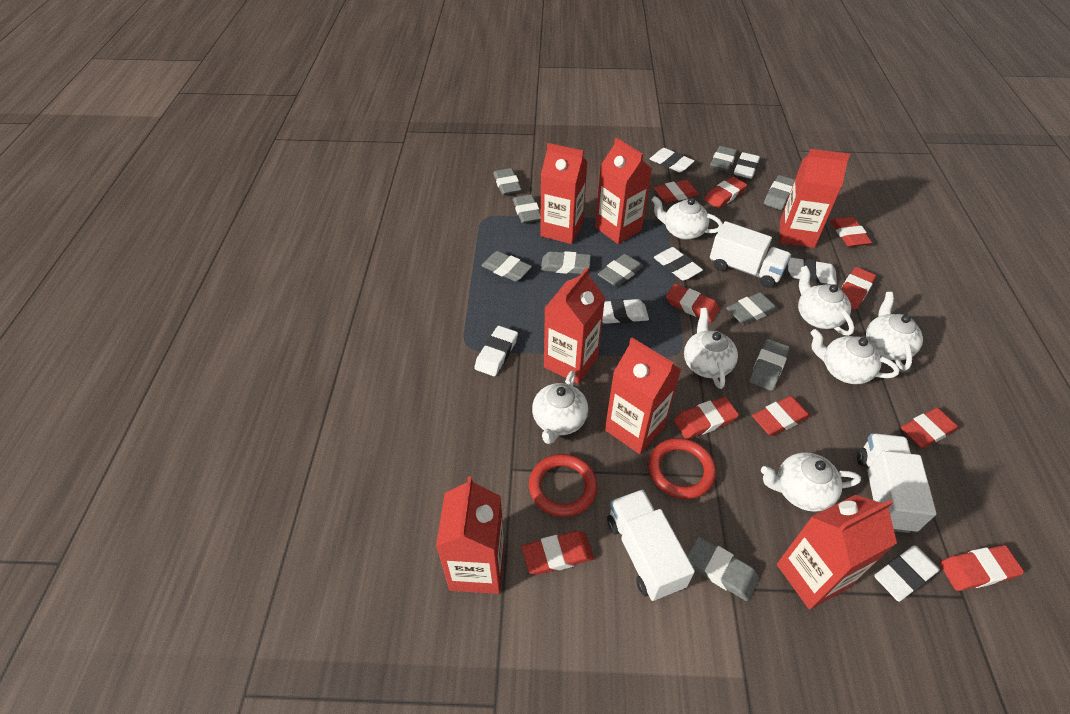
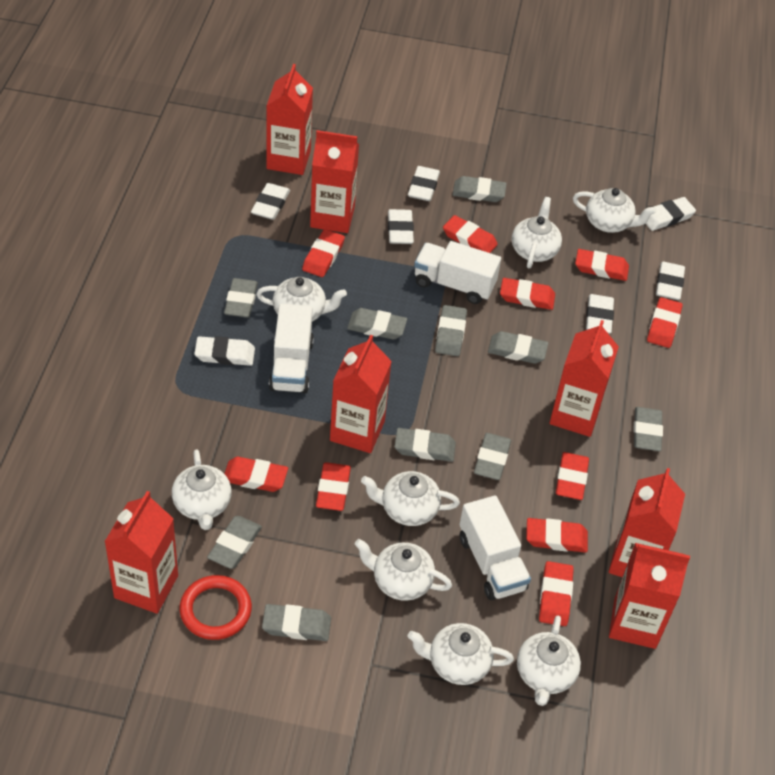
red ring: [529,454,597,517] [648,438,716,499] = 2 -> [179,575,252,640] = 1
white teapot: [532,370,588,444] [651,196,723,240] [684,308,738,389] [761,452,861,512] [798,266,854,336] [811,329,900,384] [866,292,923,370] = 7 -> [172,449,232,530] [256,277,347,322] [355,539,452,601] [361,471,460,526] [408,623,514,685] [512,197,562,269] [517,615,581,706] [573,188,656,233] = 8

